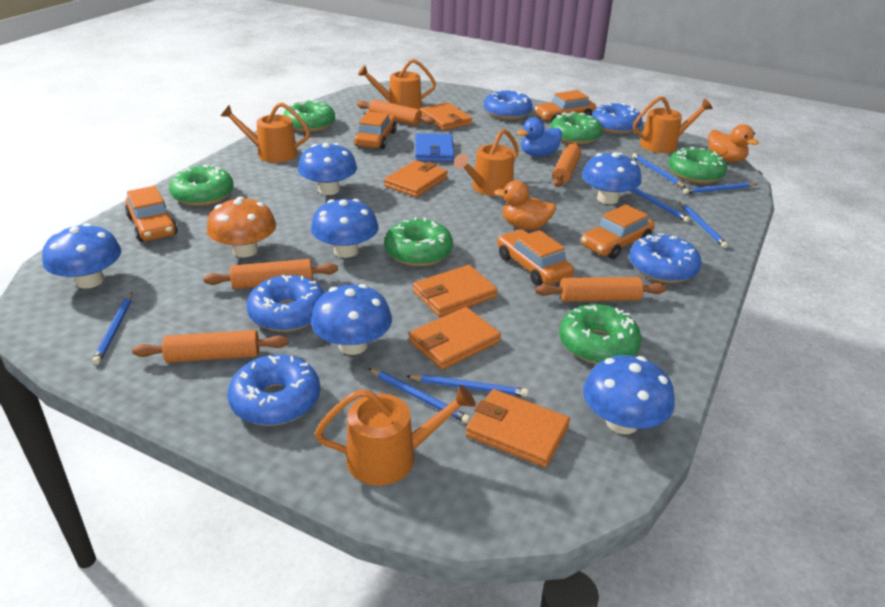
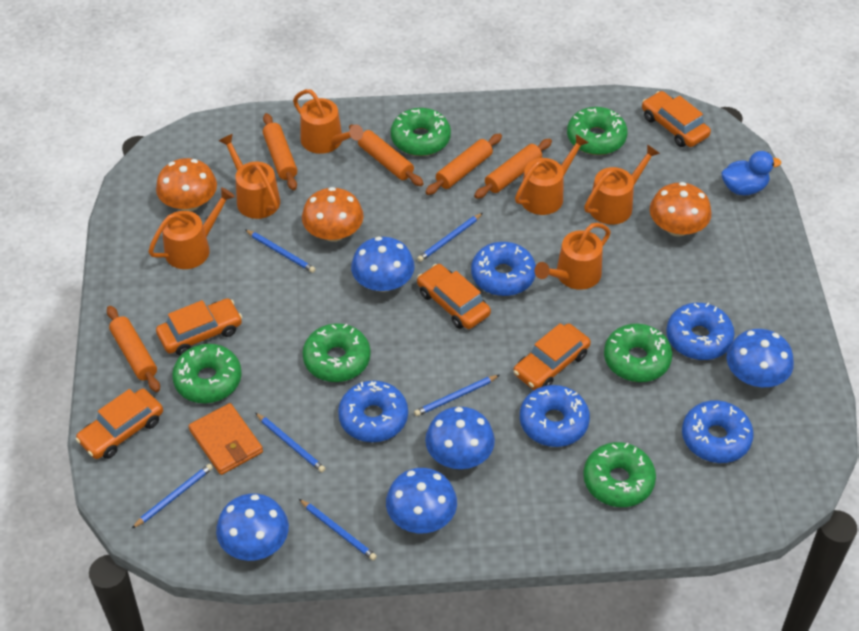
blue mushroom: [42,223,121,289] [298,143,357,195] [311,199,378,258] [311,284,392,355] [582,152,642,204] [583,355,675,434] = 6 -> [216,493,289,561] [351,237,415,292] [386,468,457,533] [425,407,495,469] [727,329,794,387] = 5
blue pencil: [92,292,132,365] [368,368,470,424] [407,374,528,397] [631,188,690,222] [632,153,686,188] [680,202,728,248] [683,182,757,194] = 7 -> [131,464,213,529] [245,230,316,273] [255,413,326,473] [299,499,377,561] [414,375,499,416] [417,213,483,262] = 6
blue wallet: [415,133,454,162] = 1 -> none = 0
orange duck: [494,180,556,230] [708,124,759,162] = 2 -> none = 0
orange mushroom: [207,197,276,257] = 1 -> [156,158,217,211] [302,187,364,242] [650,182,712,237] = 3
orange wallet: [384,160,448,197] [409,307,501,370] [413,265,498,317] [420,103,472,130] [466,389,570,468] = 5 -> [189,403,263,475] = 1
orange watering can: [221,102,310,163] [315,385,475,486] [358,59,436,109] [454,129,519,196] [633,96,713,153] = 5 -> [148,187,235,269] [219,134,280,219] [293,89,363,154] [515,134,589,215] [535,223,611,290] [584,144,660,225] = 6

